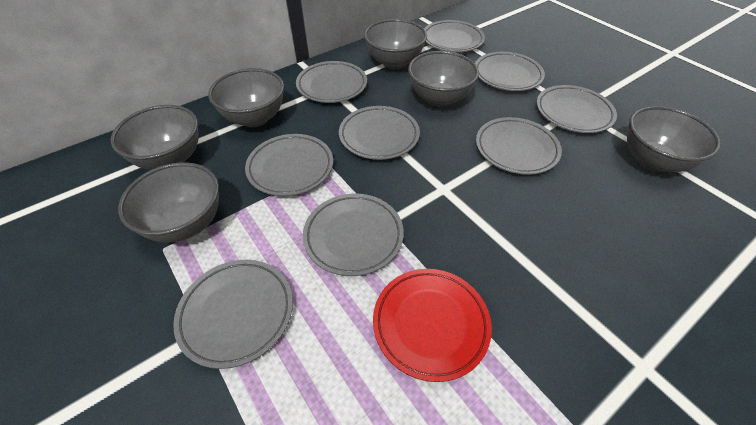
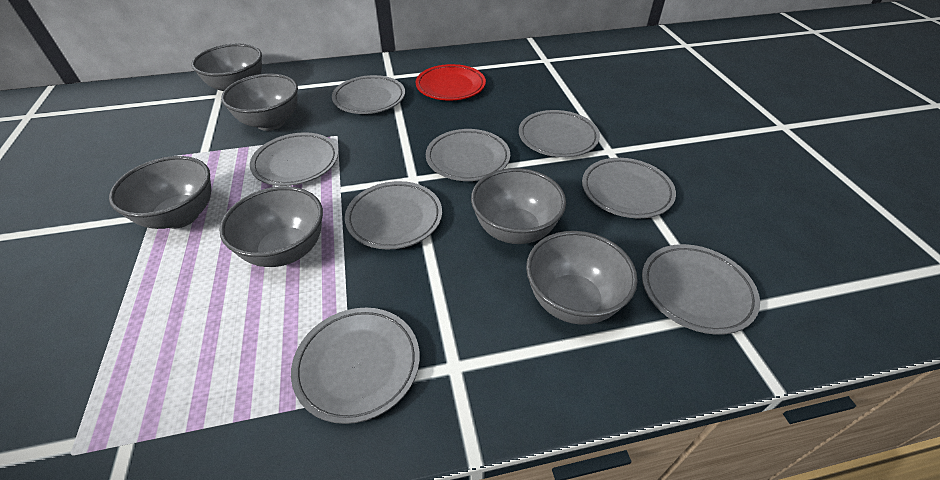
grey plate: [173,260,293,369] [245,134,333,196] [296,61,367,103] [303,194,404,276] [339,106,420,160] [424,20,485,52] [475,52,545,91] [476,117,562,175] [536,85,617,133] = 9 -> [250,132,338,186] [291,308,420,424] [332,75,405,114] [345,181,442,249] [426,129,510,181] [519,110,600,157] [582,158,676,218] [642,244,760,335] = 8

